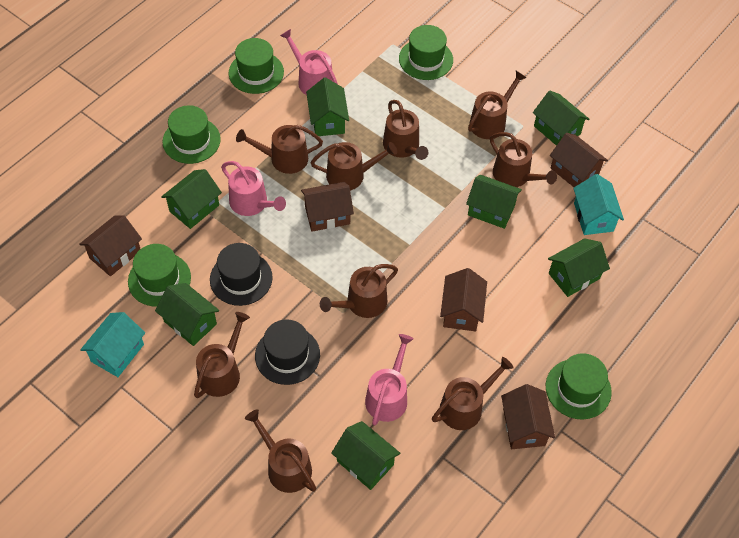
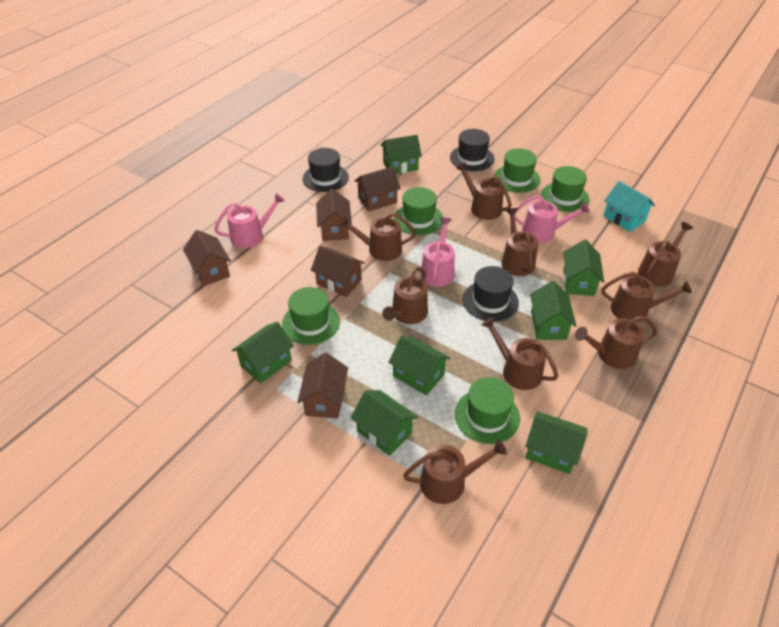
black hat: [210,243,273,306] [255,319,320,385] = 2 -> [303,148,349,192] [450,129,495,171] [463,266,519,322] = 3
turquoise house: [80,312,145,377] [573,174,624,235] = 2 -> [603,181,655,232] = 1

